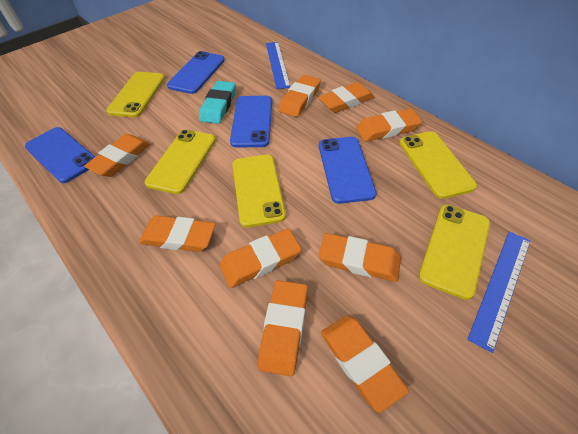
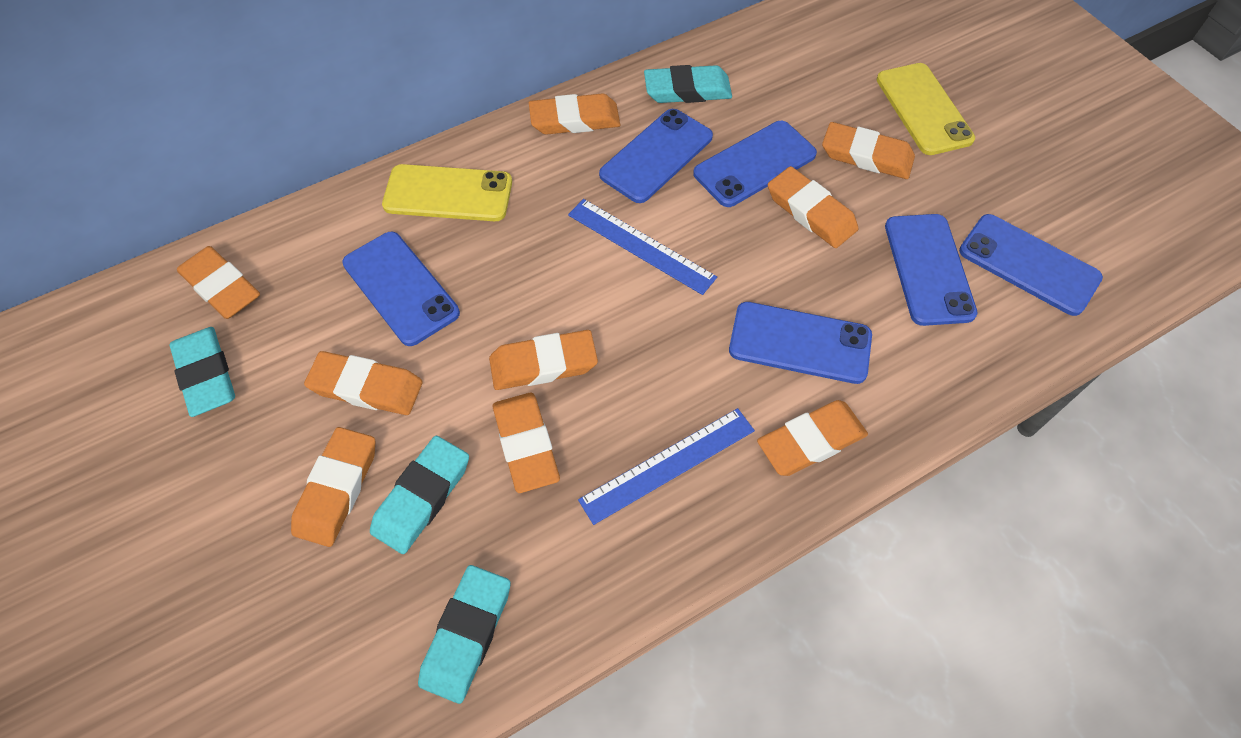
blue phone: [25,127,95,183] [167,51,225,94] [230,96,272,148] [319,137,377,204] = 4 -> [342,232,460,346] [599,109,713,203] [693,121,817,207] [729,302,872,384] [885,214,978,326] [959,214,1103,316] = 6
turquoise eraser: [199,81,236,124] = 1 -> [170,327,235,417] [370,436,469,554] [418,565,510,704] [644,65,732,103] = 4
yellow phone: [106,72,165,118] [145,130,216,194] [232,154,286,227] [399,131,477,199] [419,205,490,300] = 5 -> [382,164,512,221] [877,63,975,155] = 2

